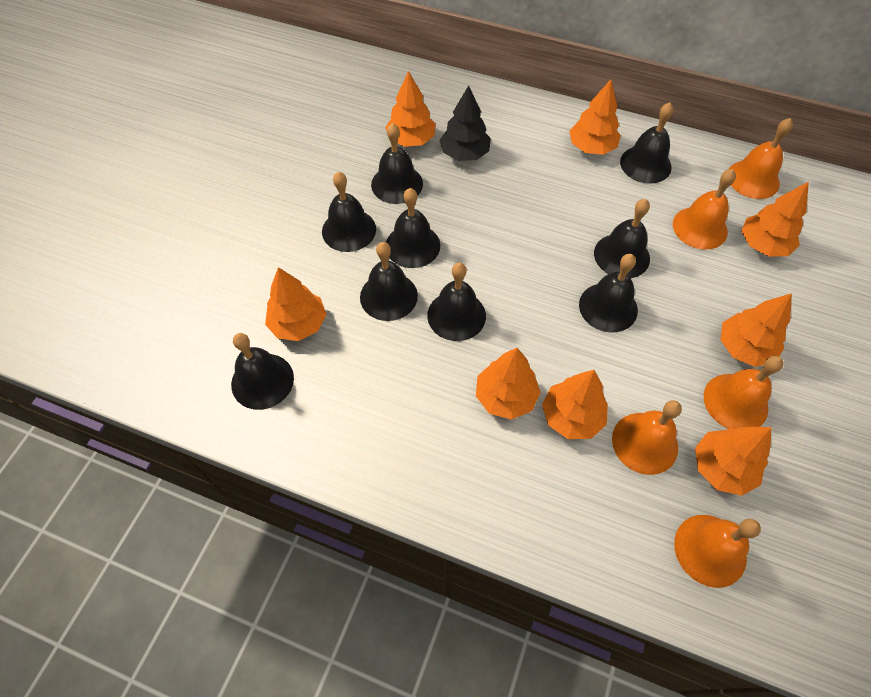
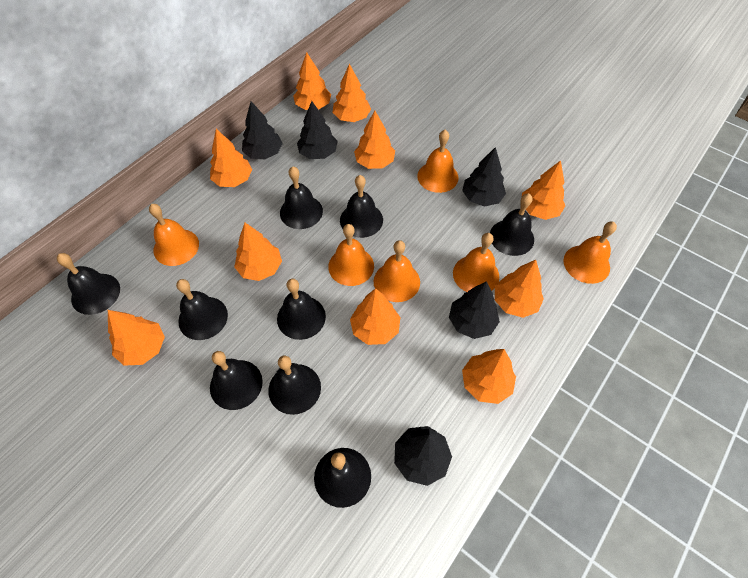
black tree: [439,85,491,161] = 1 -> [242,101,283,159] [297,101,338,159] [394,426,452,486] [449,281,500,339] [462,147,506,207] = 5
orange bell: [612,400,682,475] [673,169,736,250] [674,515,761,588] [704,356,783,429] [728,118,793,199] = 5 -> [149,204,199,266] [328,224,374,286] [374,240,420,302] [417,130,459,193] [453,233,499,292] [563,221,617,284] = 6
orange tree: [265,267,326,341] [385,71,436,147] [476,348,541,420] [542,370,608,439] [569,79,621,155] [695,426,772,496] [720,293,792,367] [741,182,809,257] = 8 -> [108,310,165,366] [210,129,252,187] [234,223,282,281] [293,52,331,110] [333,64,371,122] [350,288,400,345] [354,111,395,169] [462,349,516,404] [495,260,544,318] [522,160,565,220] = 10

